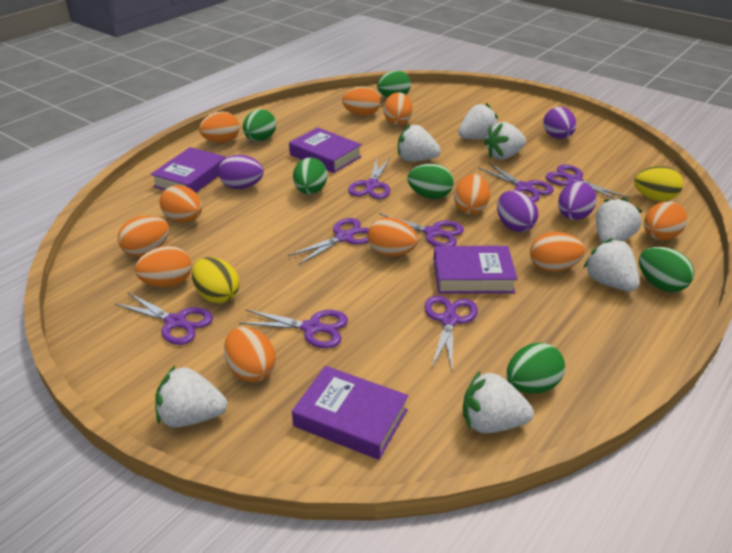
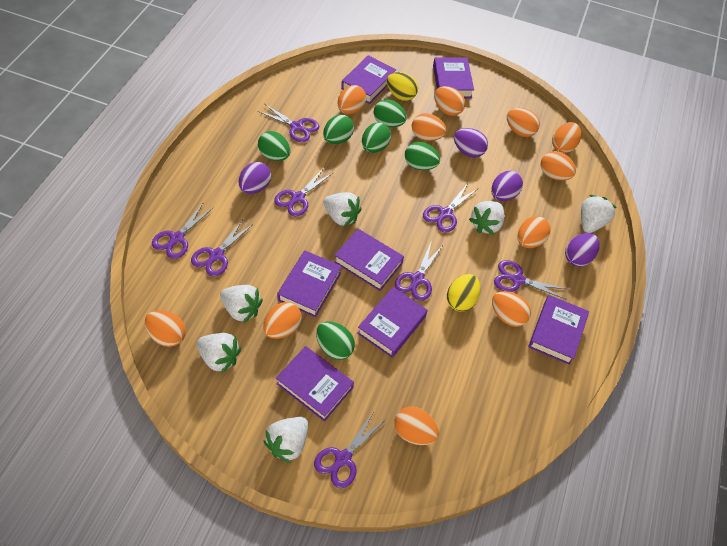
purple book: [151,147,226,193] [289,127,362,173] [292,366,408,460] [433,246,517,294] = 4 -> [276,346,354,422] [277,250,342,317] [334,229,404,291] [341,55,396,104] [357,287,428,358] [433,57,474,98] [528,295,589,365] = 7
white strawberry: [155,366,227,427] [398,125,441,161] [458,103,498,139] [463,370,534,433] [484,122,526,159] [583,238,640,291] [596,197,642,243] = 7 -> [197,333,241,374] [220,285,263,323] [264,417,308,463] [323,192,362,227] [469,201,504,235] [581,195,617,233] = 6

